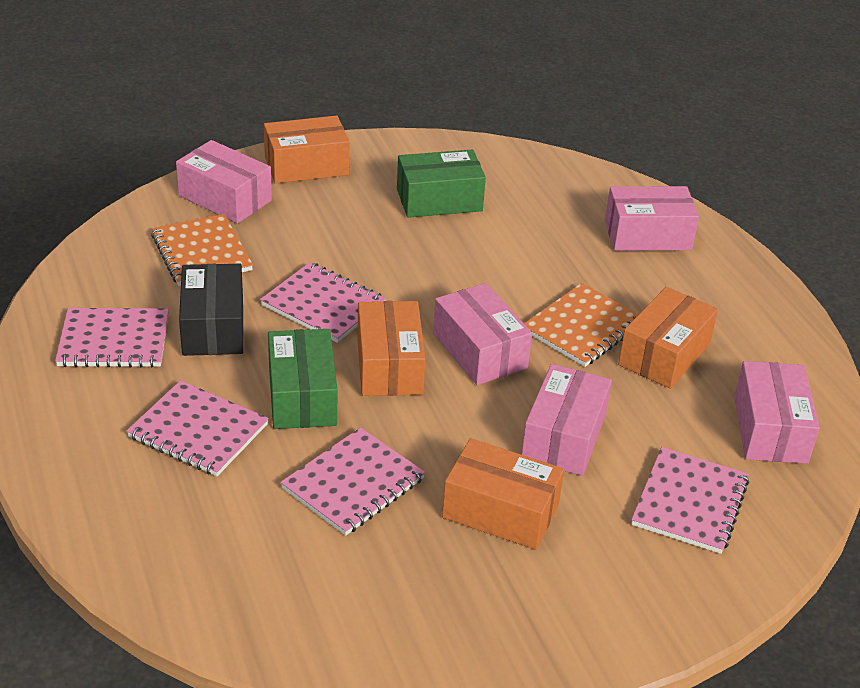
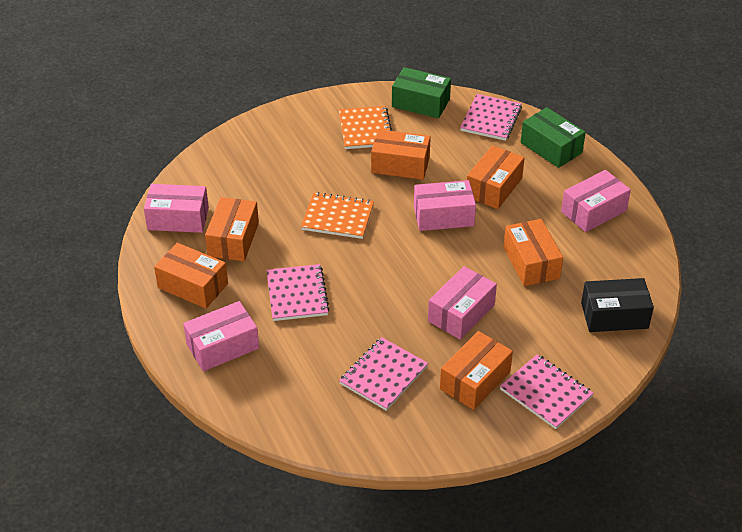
orange box: [264,116,349,184] [357,301,425,396] [442,438,564,550] [618,287,718,389] = 4 -> [154,243,228,308] [205,197,259,261] [371,129,431,180] [440,331,513,410] [467,145,525,209] [503,219,563,286] = 6
pink notebook: [55,308,169,367] [127,380,269,476] [260,262,386,343] [281,427,425,536] [631,447,749,554] = 5 -> [266,264,329,321] [339,337,428,411] [460,94,522,141] [500,354,594,429] = 4

